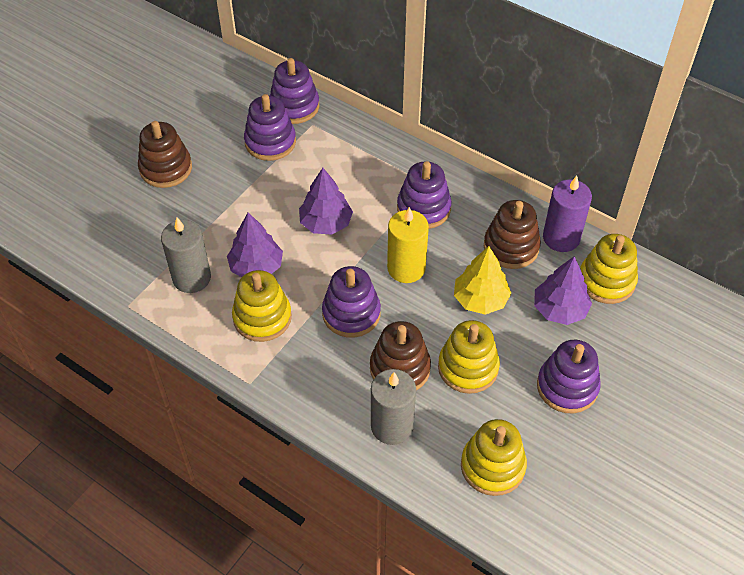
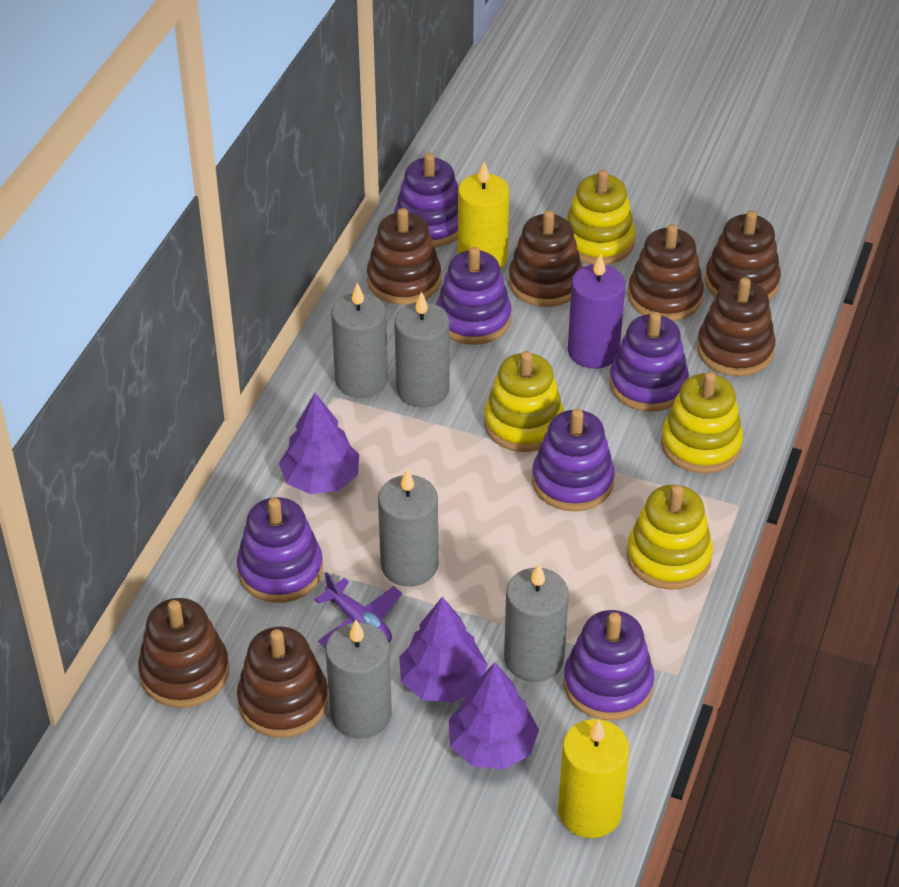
brown stacking toy: [138,121,192,188] [370,321,431,391] [484,200,541,269] = 3 -> [138,598,229,708] [237,627,328,738] [367,208,441,305] [509,210,582,307] [628,224,704,321] [697,277,776,376] [705,210,781,300] = 7
grey candle: [161,217,211,293] [371,369,416,445] = 2 -> [326,620,392,739] [331,283,388,398] [378,468,438,587] [394,291,449,408] [504,564,569,682] = 5
purple plane: none = 0 -> [314,572,402,648] = 1
purple stacking toy: [244,94,296,161] [270,58,319,124] [322,266,381,338] [397,161,452,229] [537,340,601,413] = 5 -> [237,497,323,603] [394,153,458,248] [436,247,512,345] [532,409,615,512] [564,610,654,721] [609,312,689,412] = 6
yellow candle: [387,207,429,283] = 1 -> [458,162,509,269] [558,719,630,838] = 2
yellow tree: [454,246,511,315] = 1 -> none = 0

